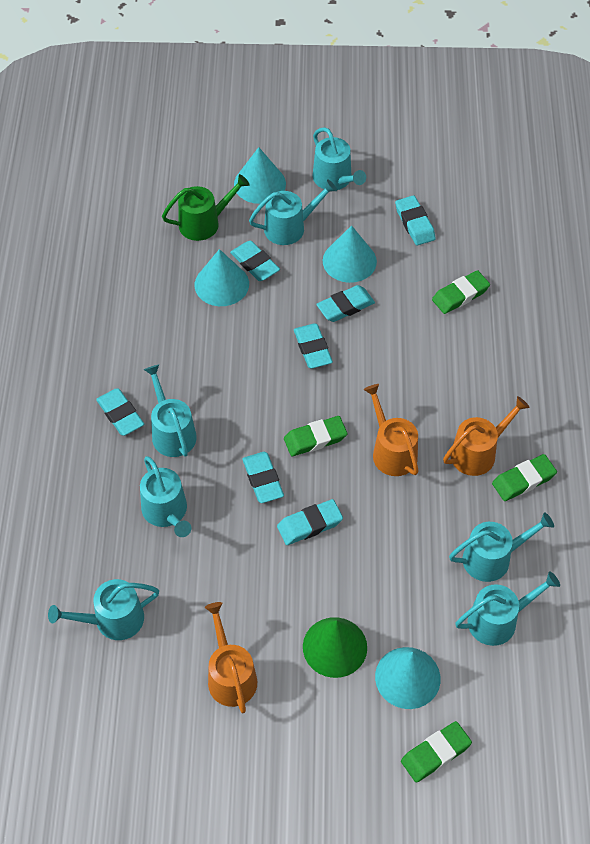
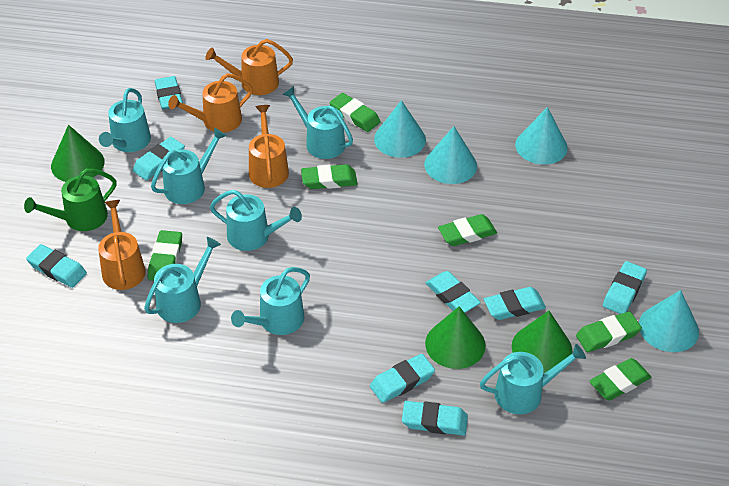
green cone: [303,617,367,678] = 1 -> [51,125,105,182] [425,306,486,369] [512,311,572,373] = 3
green eraser: [284,416,347,456] [401,721,472,783] [432,270,490,314] [492,454,557,501] = 4 -> [148,230,182,281] [301,164,357,189] [330,93,381,132] [438,214,497,246] [576,311,642,352] [589,358,651,401] = 6
orange watering can: [205,602,257,713] [364,384,418,476] [443,396,530,476] = 3 -> [98,200,146,290] [168,73,253,133] [206,39,293,95] [249,105,289,188] = 4
turquoise eraser: [96,389,144,436] [230,241,280,281] [243,452,284,503] [277,499,343,545] [294,324,333,368] [316,285,375,322] [395,195,436,246] = 7 -> [26,244,87,288] [133,137,185,180] [155,76,183,110] [370,354,435,403] [402,401,468,436] [426,271,481,313] [484,287,546,320] [603,261,647,314] = 8

